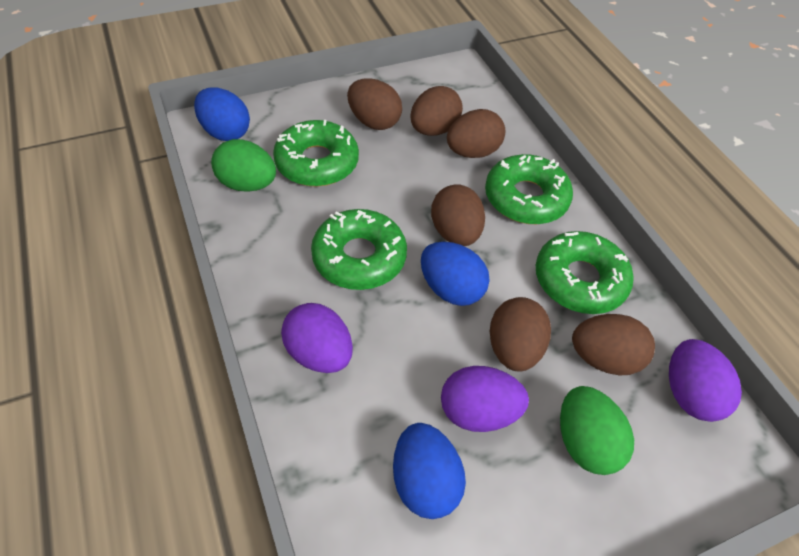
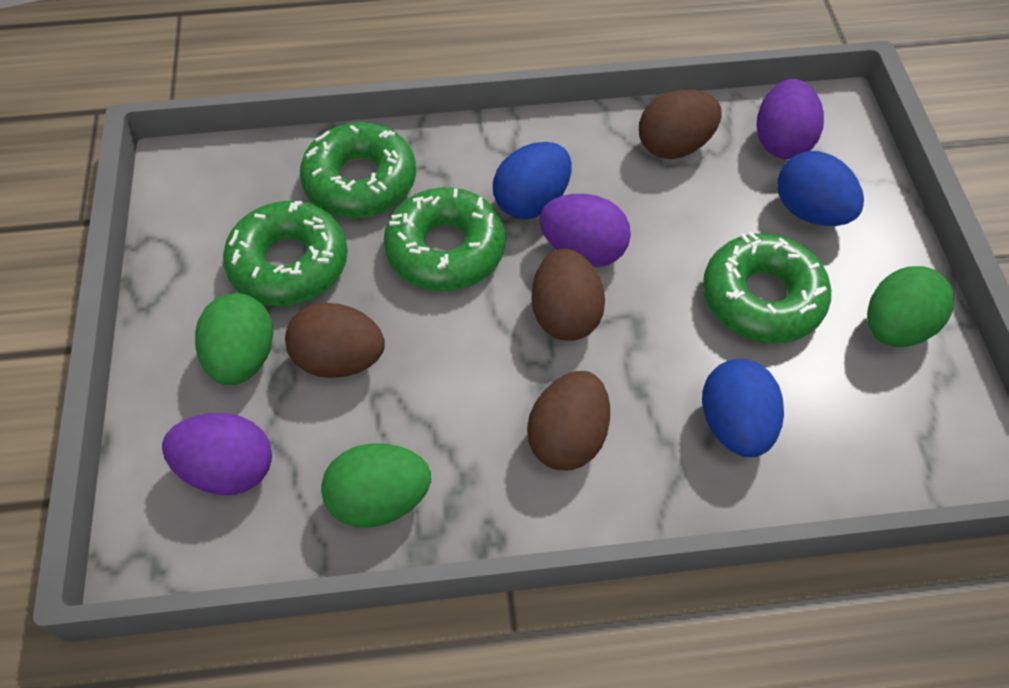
brown egg: [347,78,402,130] [410,86,463,136] [431,185,485,246] [447,109,505,158] [490,297,551,372] [572,314,655,376] = 6 -> [285,303,385,378] [527,371,610,471] [531,249,605,341] [639,90,722,159] = 4
green egg: [211,139,276,192] [560,386,634,475] = 2 -> [195,293,274,385] [321,443,431,528] [867,266,954,347] = 3

